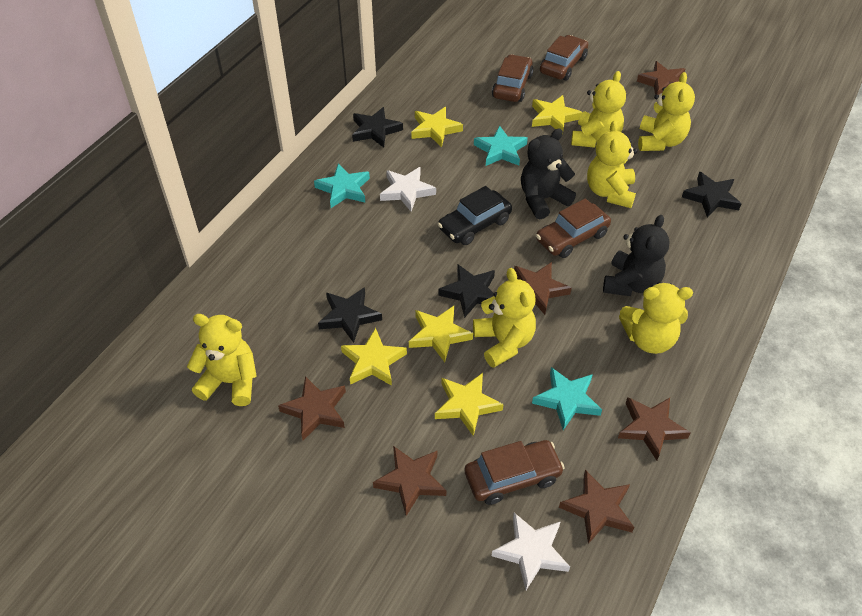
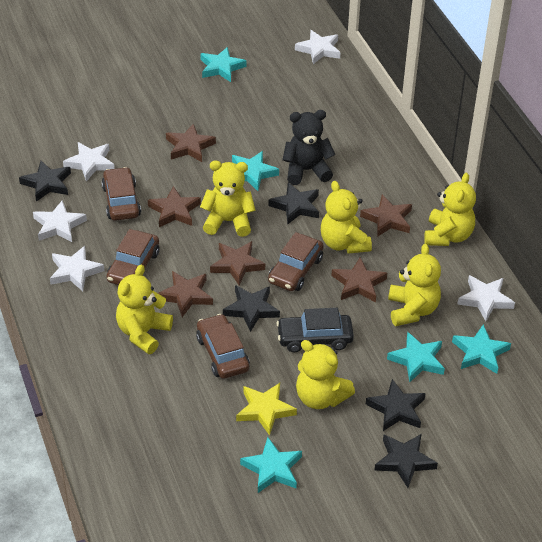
black star: [318,287,382,343] [352,107,403,148] [438,265,495,318] [682,172,741,217] = 4 -> [19,161,71,202] [223,285,280,332] [268,182,319,224] [366,379,426,431] [374,434,438,488] = 5
black teddy bear: [521,128,576,220] [603,215,670,296] = 2 -> [282,110,335,185] = 1
turquoise star: [314,163,370,208] [474,125,528,166] [532,367,602,430] = 3 -> [200,47,247,82] [232,151,279,191] [240,437,302,493] [387,332,445,382] [452,324,511,374] = 5
white star: [380,167,436,211] [492,513,570,590] = 2 -> [33,200,87,242] [50,246,104,291] [63,142,115,182] [295,30,341,64] [457,275,515,321] = 5
yellow star: [341,328,407,386] [409,306,473,362] [411,107,463,147] [435,373,504,436] [532,95,583,135] = 5 -> [236,383,297,436] = 1

